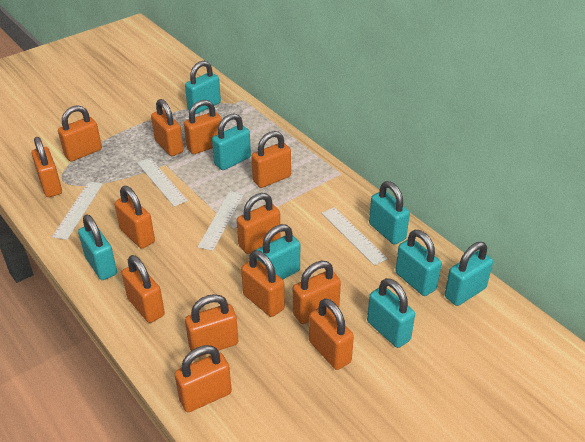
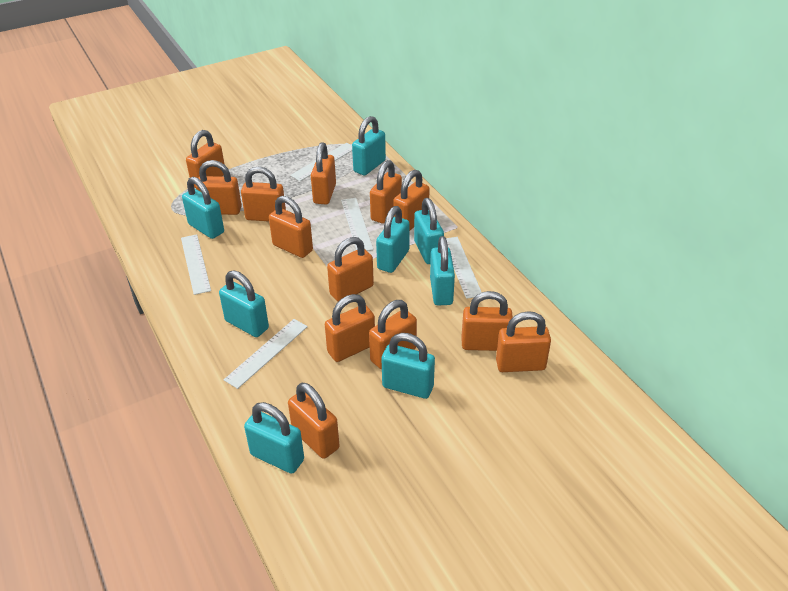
white ruler: [52,181,103,240] [137,158,188,207] [198,191,244,251] [322,207,388,265] = 4 -> [181,234,211,295] [224,319,308,389] [290,143,352,181] [341,198,373,251] [446,237,482,299] = 5

